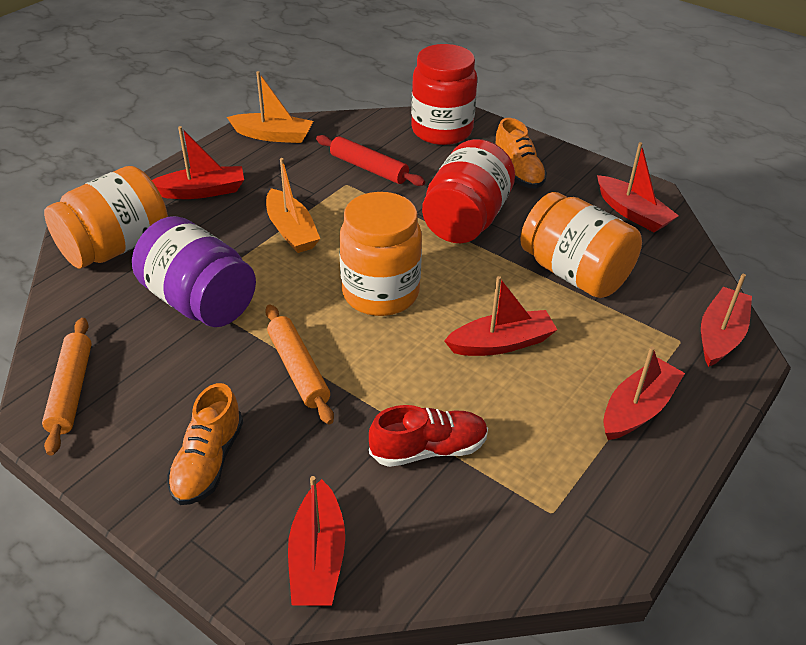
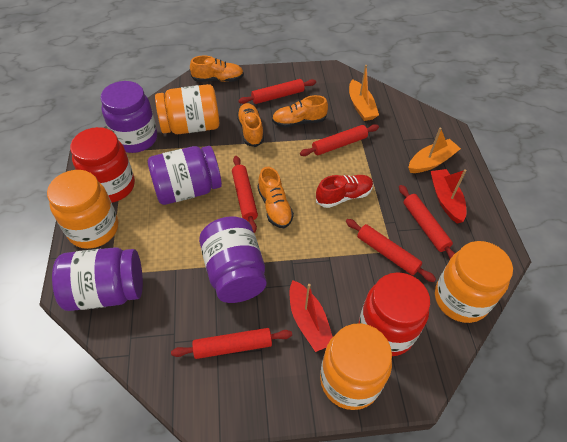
orange jar: [44,166,168,269] [339,192,422,316] [520,192,642,298] = 3 -> [47,170,118,249] [155,84,219,134] [320,323,392,410] [435,241,513,323] = 4
orange rolling pin: [42,318,92,456] [265,304,334,424] = 2 -> none = 0
orange shoe: [167,383,243,505] [494,118,547,189] = 2 -> [190,55,244,82] [237,103,264,147] [257,167,294,228] [272,95,328,128] = 4
purple jar: [132,216,256,327] = 1 -> [52,247,143,311] [100,81,157,153] [148,146,222,205] [199,216,267,303] = 4
red boat: [152,126,244,199] [288,476,345,606] [444,276,558,356] [597,142,679,232] [603,346,685,440] [701,274,752,367] = 6 -> [290,280,333,352] [430,169,467,223] = 2
red rolling pin: [316,135,425,186] = 1 -> [171,328,292,359] [232,156,258,233] [238,79,316,104] [300,124,379,156] [346,219,436,282] [399,185,455,259] = 6

